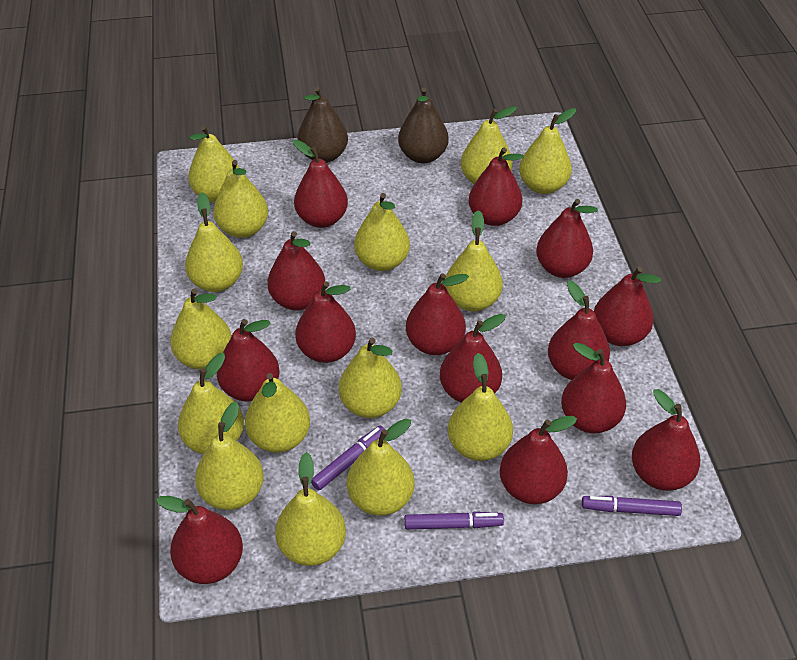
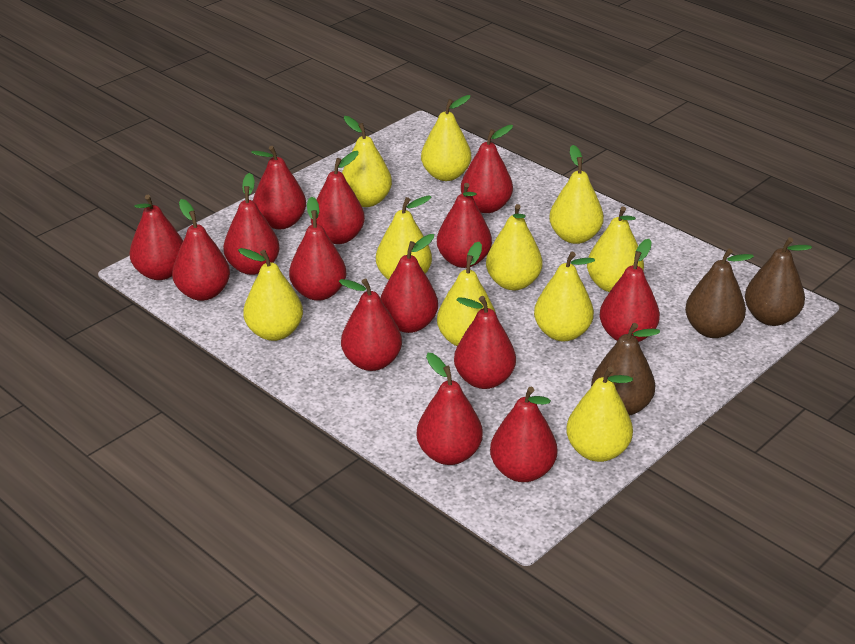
brown pear: [297,87,348,163] [398,87,449,163] = 2 -> [591,323,660,416] [685,249,754,338] [745,237,812,326] = 3
purple marker: [311,426,384,491] [405,512,504,530] [582,496,682,516] = 3 -> none = 0
yellow pear: [170,288,232,369] [178,353,244,454] [185,192,243,292] [188,125,239,202] [195,402,264,510] [213,160,268,238] [245,373,310,453] [275,452,346,566] [339,338,402,418] [347,419,415,516] [354,193,410,271] [445,210,503,311] [448,353,513,461] [461,106,517,184] [519,108,576,194] = 15 -> [238,248,303,341] [342,116,392,207] [376,195,432,280] [421,95,471,181] [437,242,496,346] [486,204,543,290] [534,252,595,341] [549,145,604,244] [566,367,633,462] [587,206,644,292] = 10

